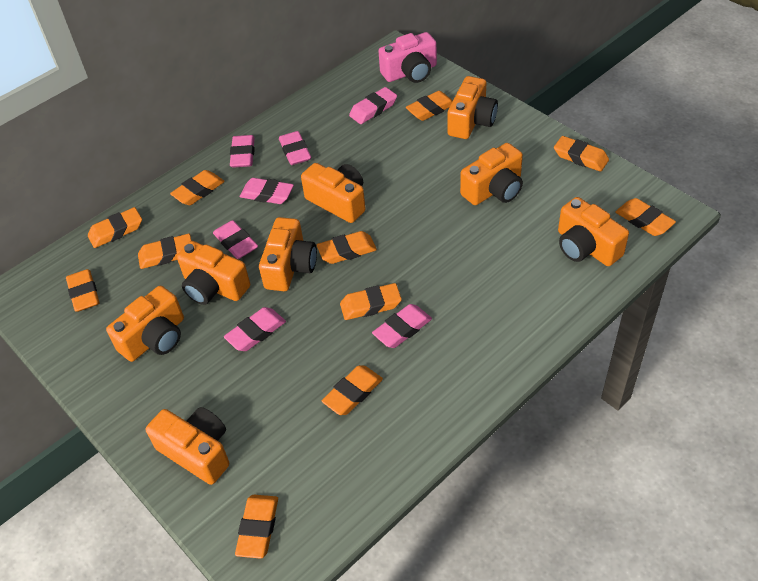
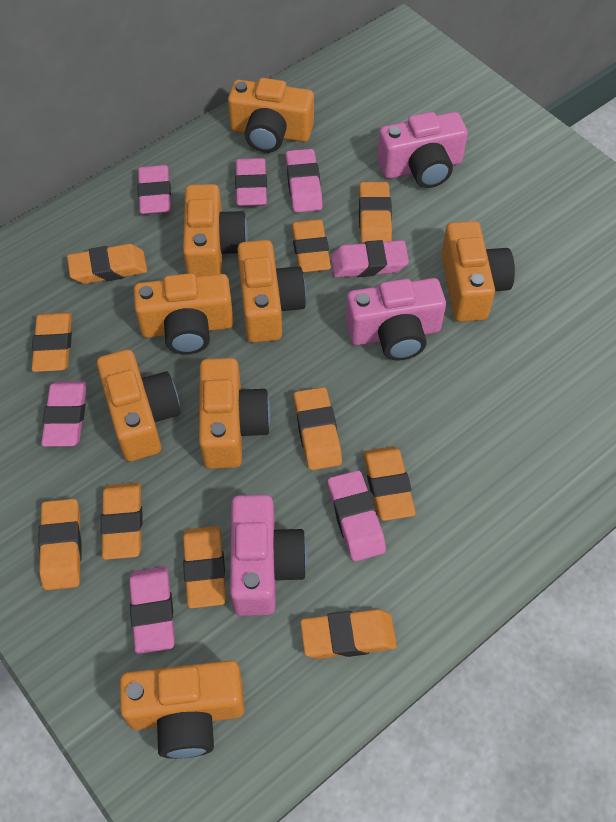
orange eraser: [66,269,99,312] [88,207,142,248] [138,234,192,269] [170,170,225,205] [235,495,278,559] [317,231,377,264] [322,365,383,415] [340,283,402,320] [406,91,453,121] [554,136,609,172] [615,198,676,236] = 11 -> [32,312,72,372] [38,499,82,590] [67,244,147,284] [101,483,142,560] [183,526,226,608] [291,219,331,273] [294,387,342,470] [300,609,397,659] [359,182,392,244] [363,446,416,521] = 10
pink camera: [378,32,437,83] = 1 -> [230,495,308,616] [346,278,446,361] [377,112,468,188] = 3

